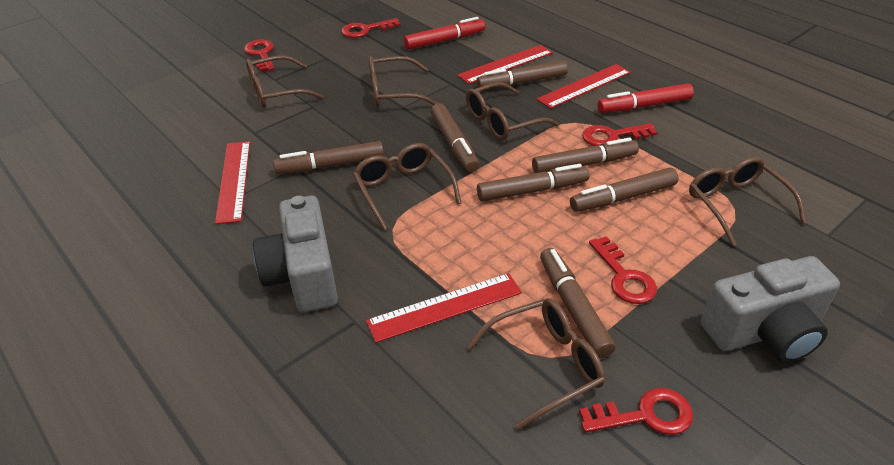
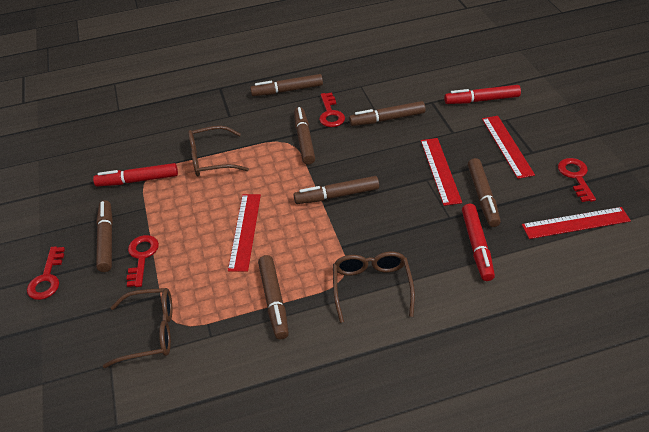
brown glasses: [246,55,324,108] [353,143,462,230] [369,56,438,107] [466,82,559,140] [467,298,605,430] [689,157,807,246] = 6 -> [103,288,172,368] [188,126,249,176] [333,252,415,323] = 3
grey camera: [253,196,338,312] [701,256,840,363] = 2 -> none = 0
red key: [244,40,275,72] [341,18,400,38] [579,388,693,435] [582,124,657,146] [589,236,657,304] = 5 -> [27,247,65,300] [127,235,159,287] [319,92,345,127] [558,158,596,202] = 4
red marker: [404,17,485,50] [598,83,694,113] = 2 -> [93,163,178,187] [444,85,521,104] [462,204,495,281] = 3

